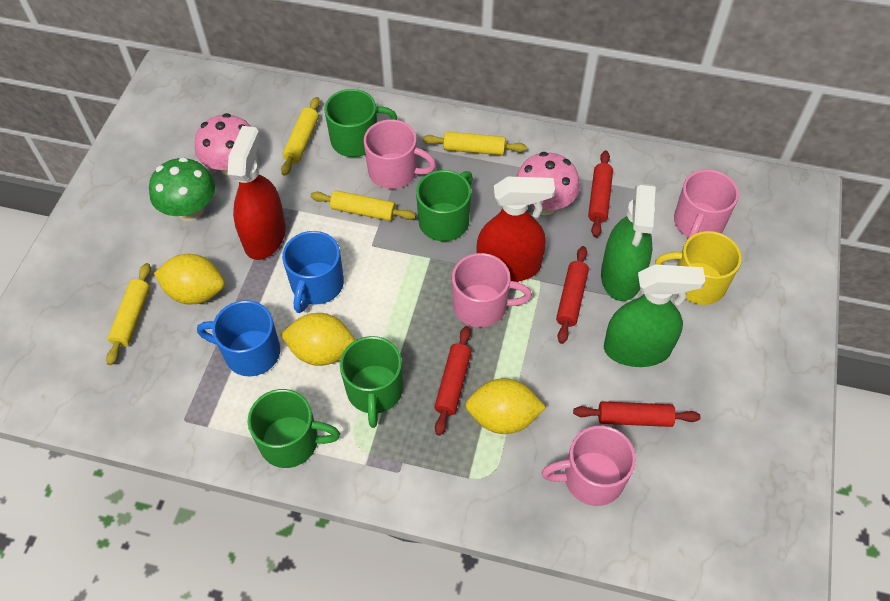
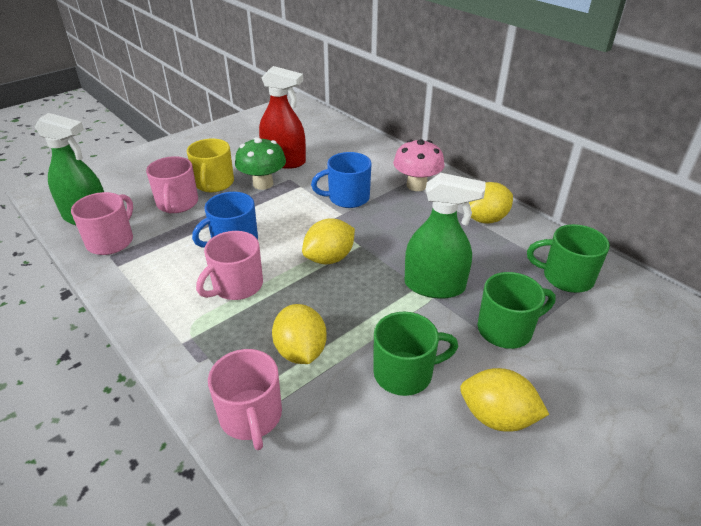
green mug: [248,389,340,468] [325,89,397,157] [340,336,403,428] [416,170,473,241] = 4 -> [373,312,458,396] [478,272,555,349] [527,224,610,293] = 3
pink mushroom: [195,113,258,176] [516,152,580,215] = 2 -> [393,139,445,191] = 1
red rolling pin: [434,326,471,436] [556,246,589,344] [573,401,701,427] [588,151,613,237] = 4 -> none = 0
red spray bottle: [228,126,286,260] [476,177,555,282] = 2 -> [259,66,306,169] = 1
yellow lemon: [154,254,225,305] [280,313,355,366] [466,378,546,434] = 3 -> [272,304,327,364] [302,218,355,264] [460,368,549,432] [469,182,513,224] = 4
yellow rolling pin: [106,263,151,365] [281,97,320,176] [310,190,416,221] [423,132,527,155] = 4 -> none = 0

